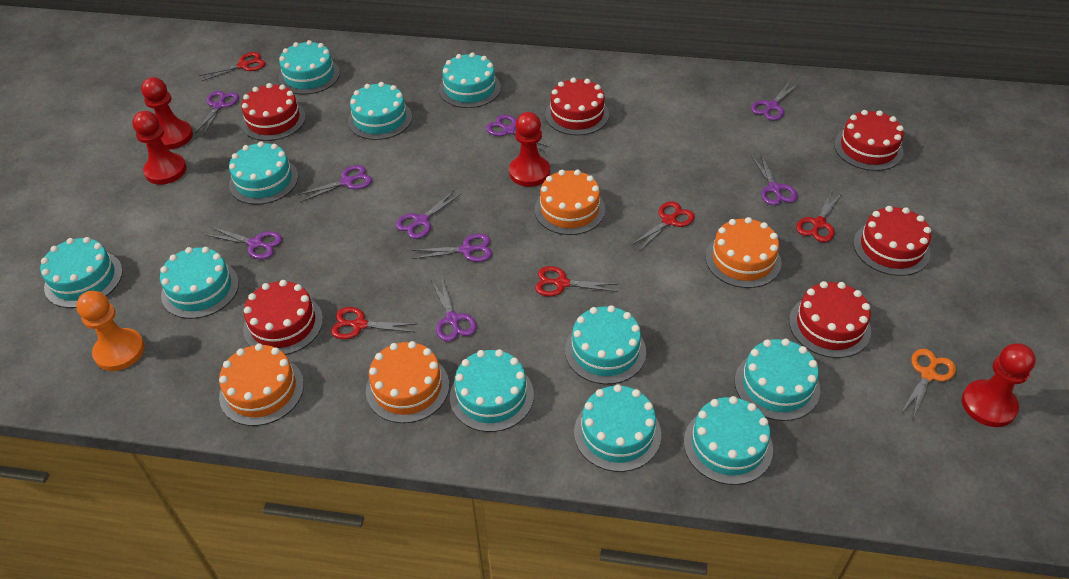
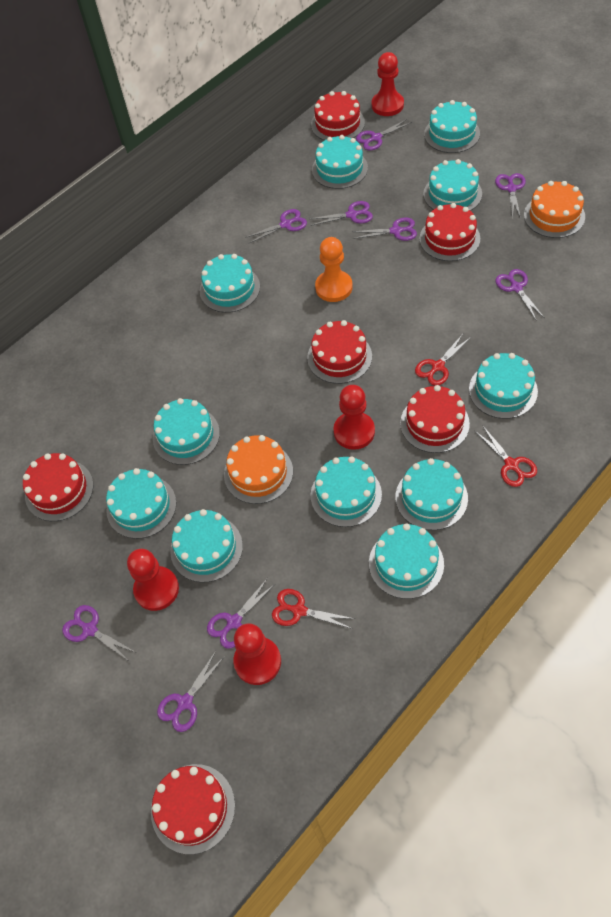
orange cake: [219,343,304,426] [366,341,449,423] [535,169,605,235] [706,217,782,288] = 4 -> [224,435,293,504] [524,181,585,238] = 2
orange scissors: [901,349,956,418] = 1 -> none = 0
red scissors: [199,52,265,81] [331,307,416,339] [535,266,618,296] [632,201,695,250] [796,191,841,242] = 5 -> [272,589,355,629] [415,334,471,386] [474,425,537,487] = 3

